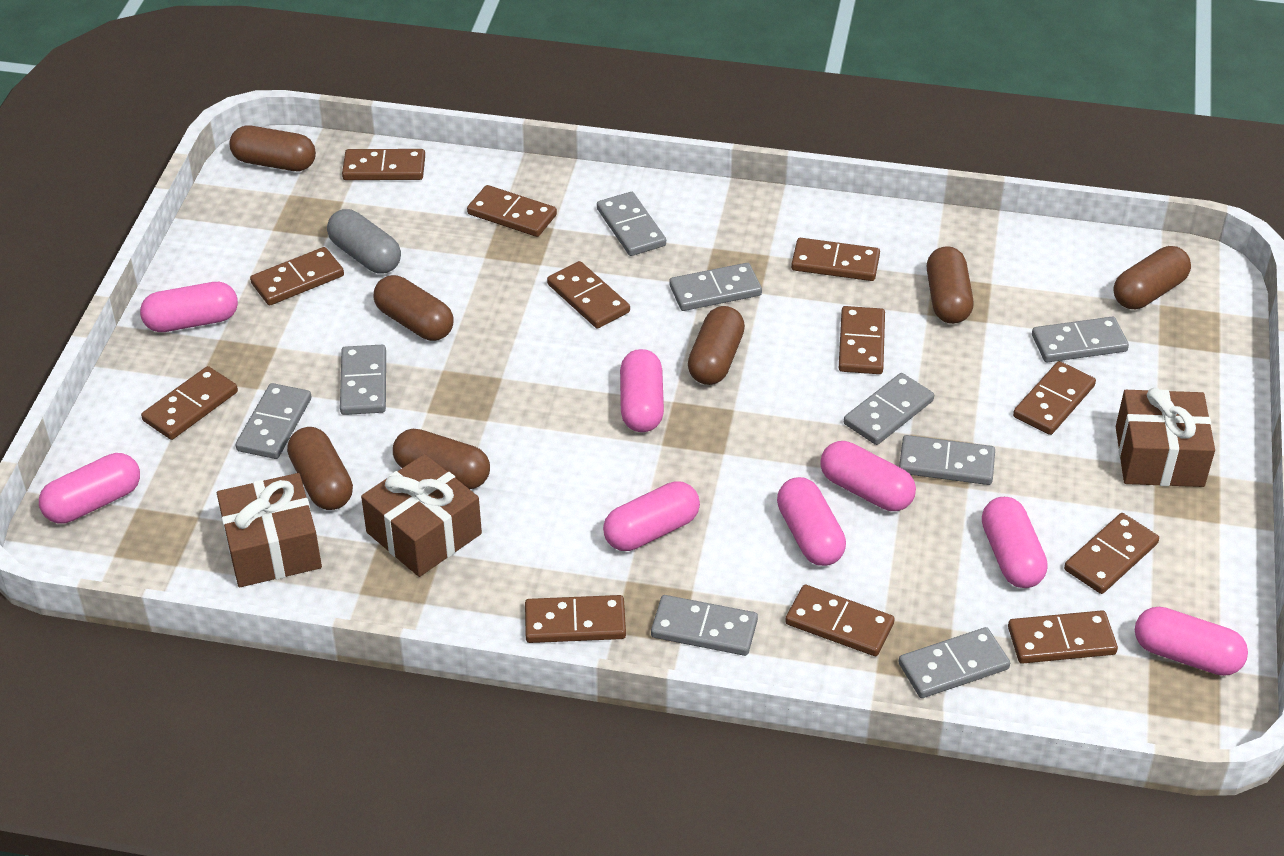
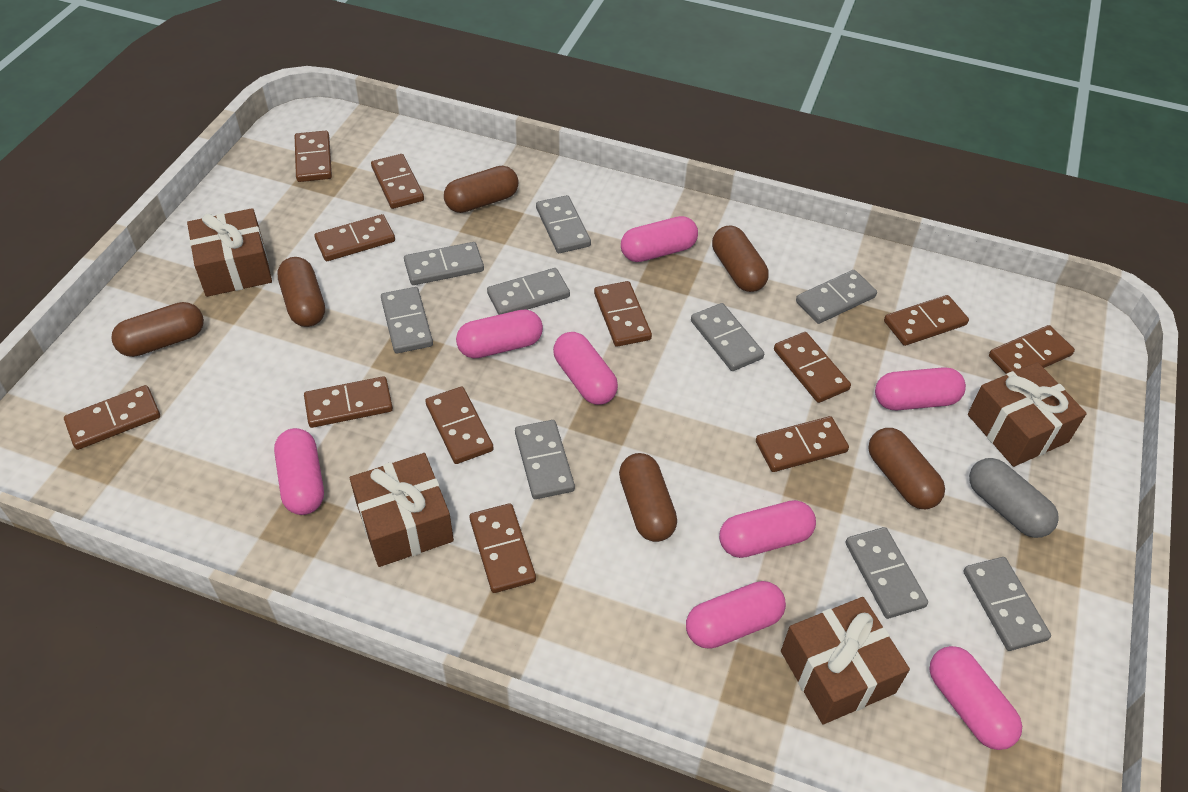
brown capsule: [229,125,316,171] [287,427,353,510] [374,275,453,341] [393,429,490,489] [688,306,745,385] [927,246,973,324] [1113,246,1191,309] = 7 -> [111,302,204,357] [277,257,325,327] [444,166,518,213] [619,453,677,542] [712,225,769,292] [868,428,945,509] = 6
brown gift: [217,473,322,587] [361,454,482,577] [1116,388,1215,487] = 3 -> [187,208,272,297] [350,453,454,567] [781,597,910,724] [968,362,1087,467] = 4

